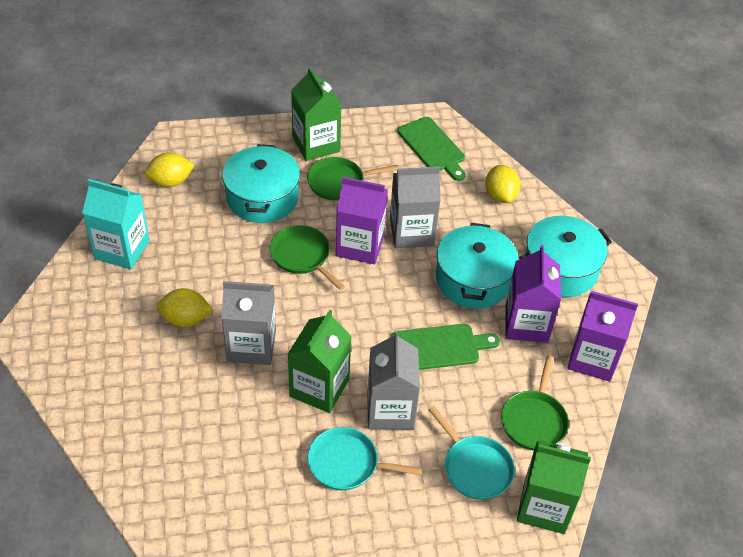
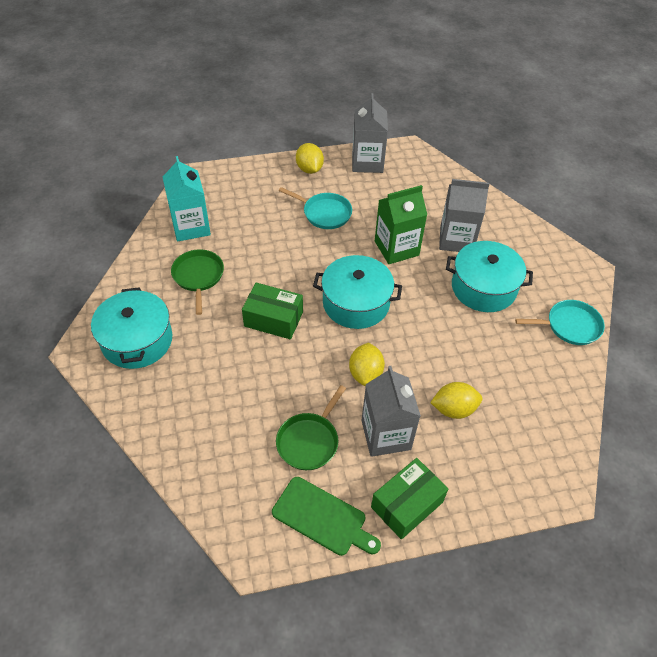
green box: none = 0 -> [242,283,303,339] [371,458,448,540] = 2
green carton: [288,310,352,413] [291,67,342,161] [517,440,591,534] = 3 -> [375,185,427,264] = 1
green cutting board: [391,324,500,370] [397,117,466,181] = 2 -> [272,477,381,556] = 1
green pan: [270,225,345,290] [307,157,399,201] [501,356,569,450] = 3 -> [171,249,224,315] [276,385,346,470] = 2
purple carton: [336,177,388,264] [505,245,561,343] [568,291,638,382] = 3 -> none = 0

